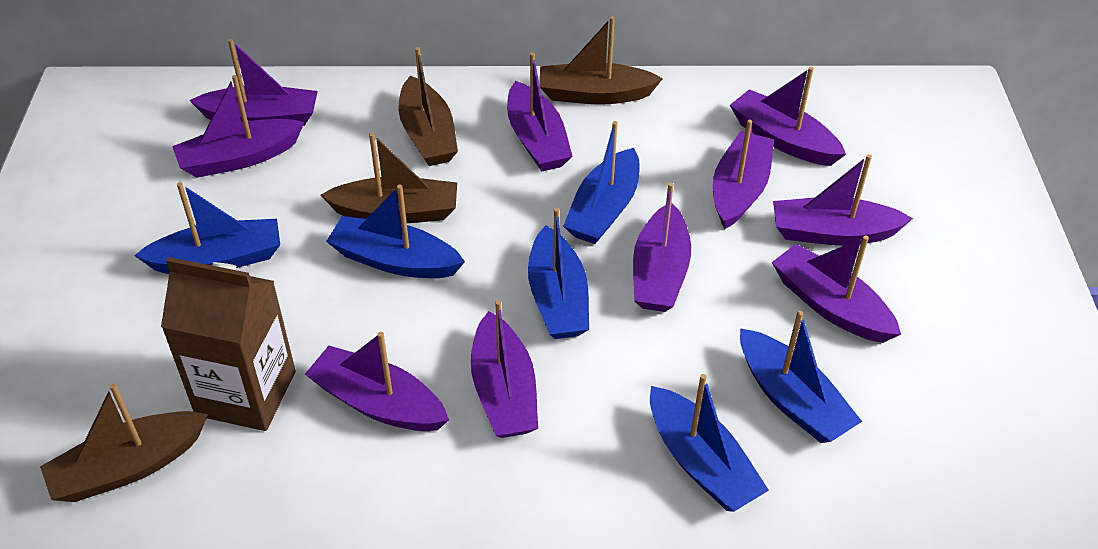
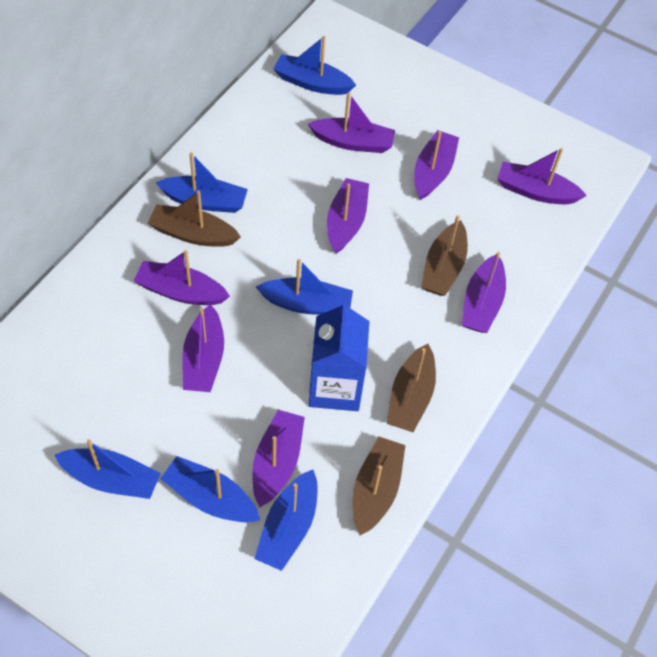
blue carton: none = 0 -> [309,300,369,411] = 1
brown carton: [161,257,296,431] = 1 -> none = 0
purple boat: [172,75,304,178] [189,39,318,126] [305,332,449,431] [471,300,538,438] [507,52,573,171] [633,183,691,312] [713,120,774,229] [730,67,846,166] [772,235,901,343] [773,154,913,245] = 10 -> [134,250,230,305] [183,304,224,392] [252,410,305,508] [308,92,395,153] [327,178,369,254] [414,130,459,200] [462,252,506,333] [497,148,587,204] = 8

